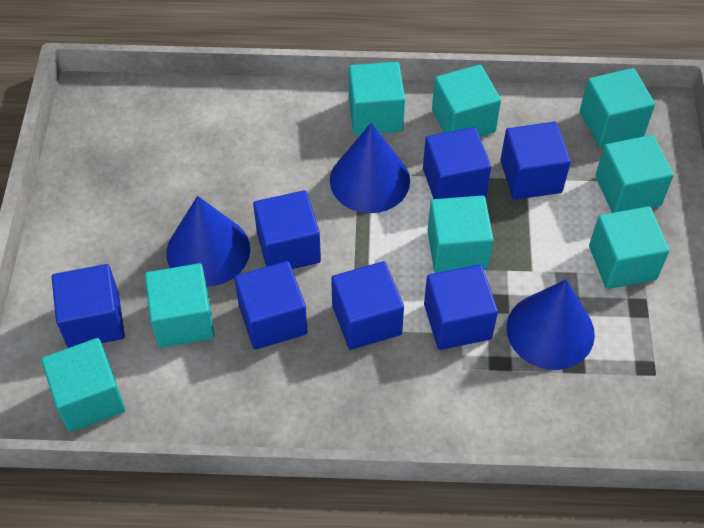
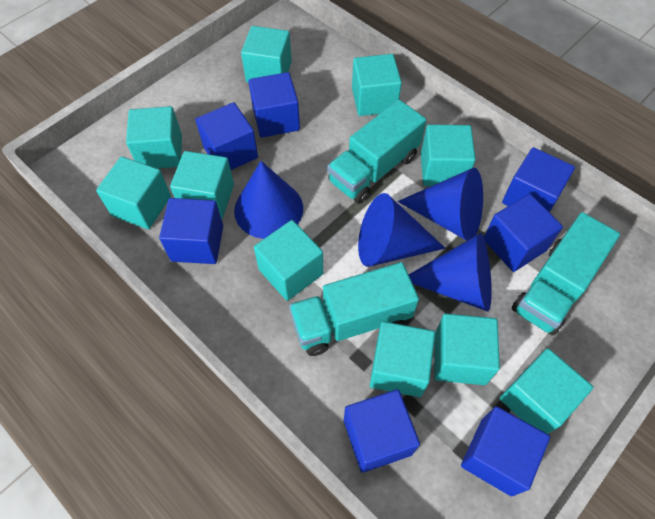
blue cone: [166,196,250,287] [330,123,410,213] [507,279,595,370] = 3 -> [234,161,303,239] [358,193,445,267] [398,168,483,241] [409,233,492,311] = 4
turquoise cube: [41,338,125,432] [145,263,215,348] [349,62,405,135] [428,195,494,273] [432,65,501,137] [580,68,655,147] [589,206,670,289] [595,135,674,213] = 8 -> [96,156,171,229] [126,106,182,169] [170,151,234,219] [241,26,292,83] [254,220,323,301] [352,54,402,116] [370,321,435,397] [421,125,476,186] [434,314,500,385] [500,348,593,434] = 10
turquoise truck: none = 0 -> [289,262,419,356] [327,100,426,204] [512,212,620,336] = 3

